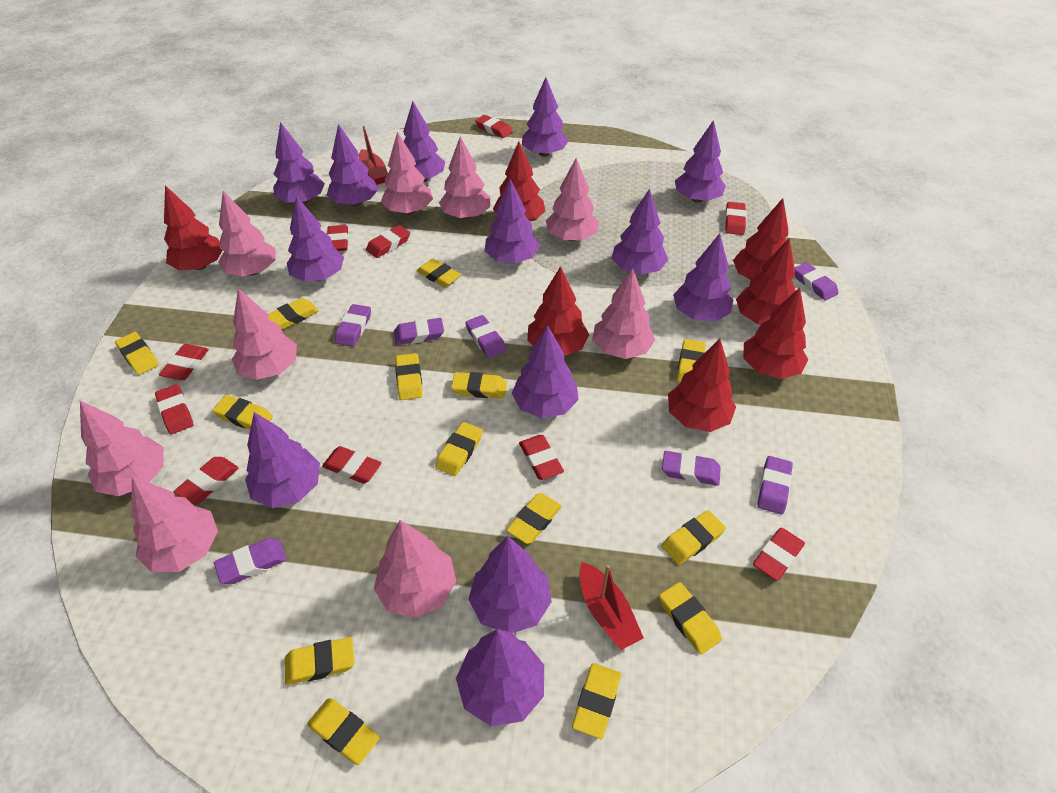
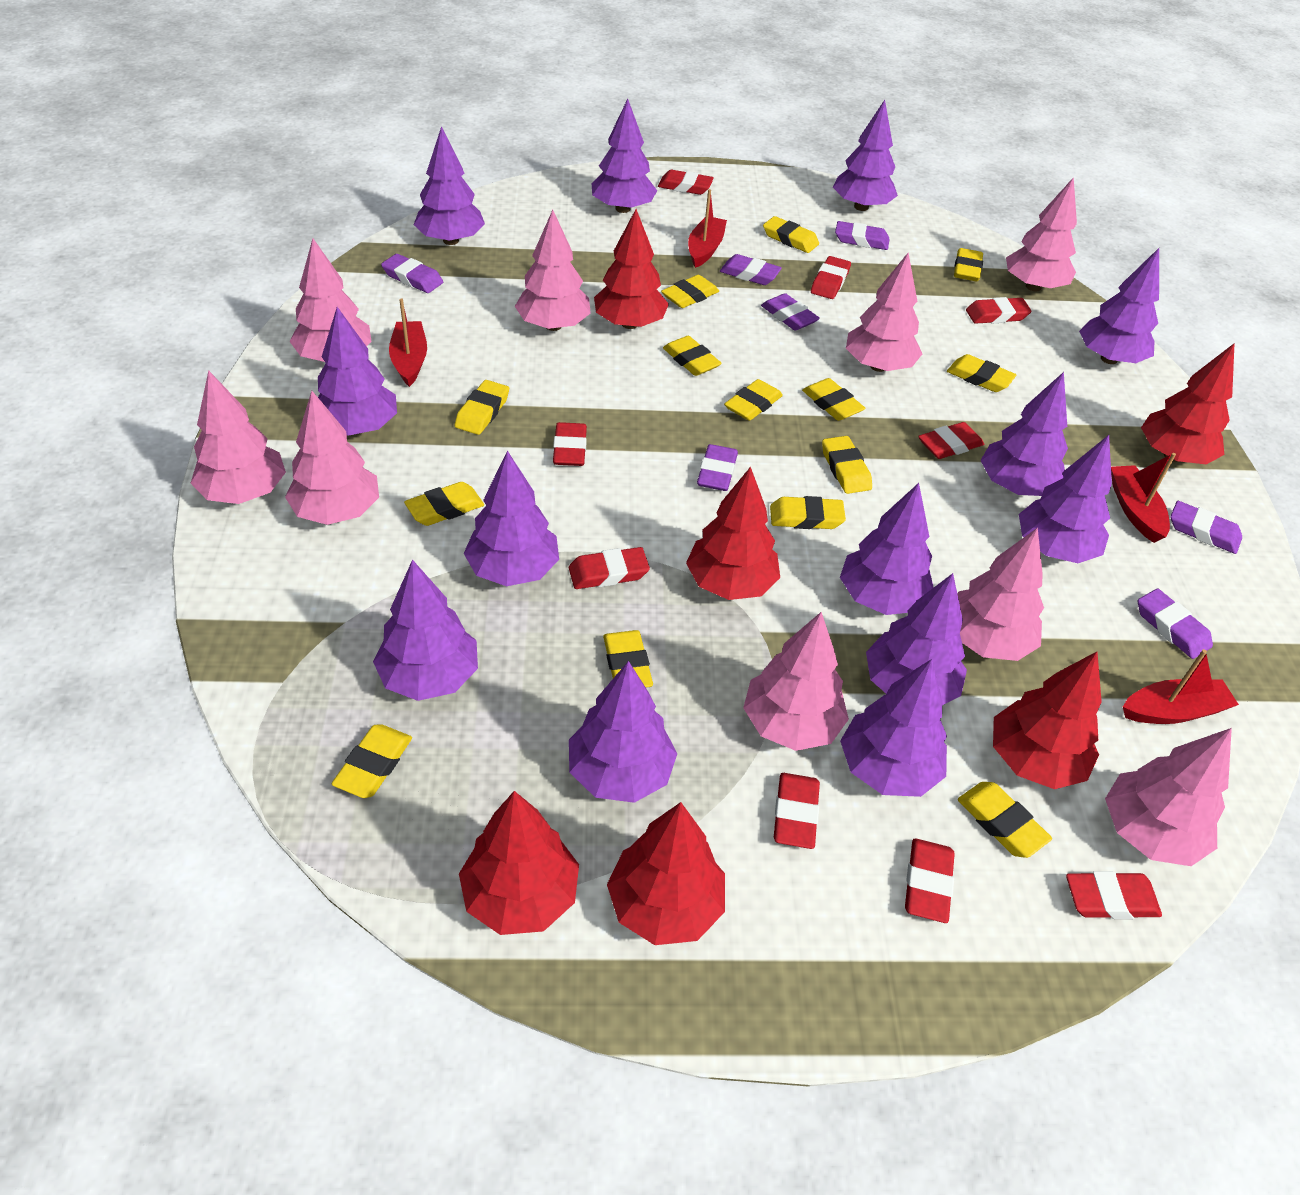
red boat: [358,126,388,185] [579,562,644,650] = 2 -> [389,298,427,387] [688,189,727,268] [1111,453,1176,543] [1123,649,1239,724] = 4
red eraser: [155,384,193,434] [159,344,209,380] [174,457,239,504] [322,446,382,484] [327,225,349,251] [366,225,410,258] [475,115,513,138] [519,435,564,480] [725,202,747,235] [753,528,805,581] = 10 -> [553,422,587,466] [569,547,650,589] [658,170,714,195] [774,773,820,849] [811,256,851,299] [905,839,955,923] [918,422,984,459] [966,297,1032,324] [1066,871,1162,919] = 9
red tree: [164,185,223,270] [493,141,545,221] [527,266,589,356] [668,339,736,432] [733,198,788,280] [736,238,796,325] [743,288,808,379] = 7 -> [459,791,579,935] [594,209,669,329] [607,802,725,945] [686,467,780,600] [993,652,1102,789] [1141,343,1235,464] = 6

